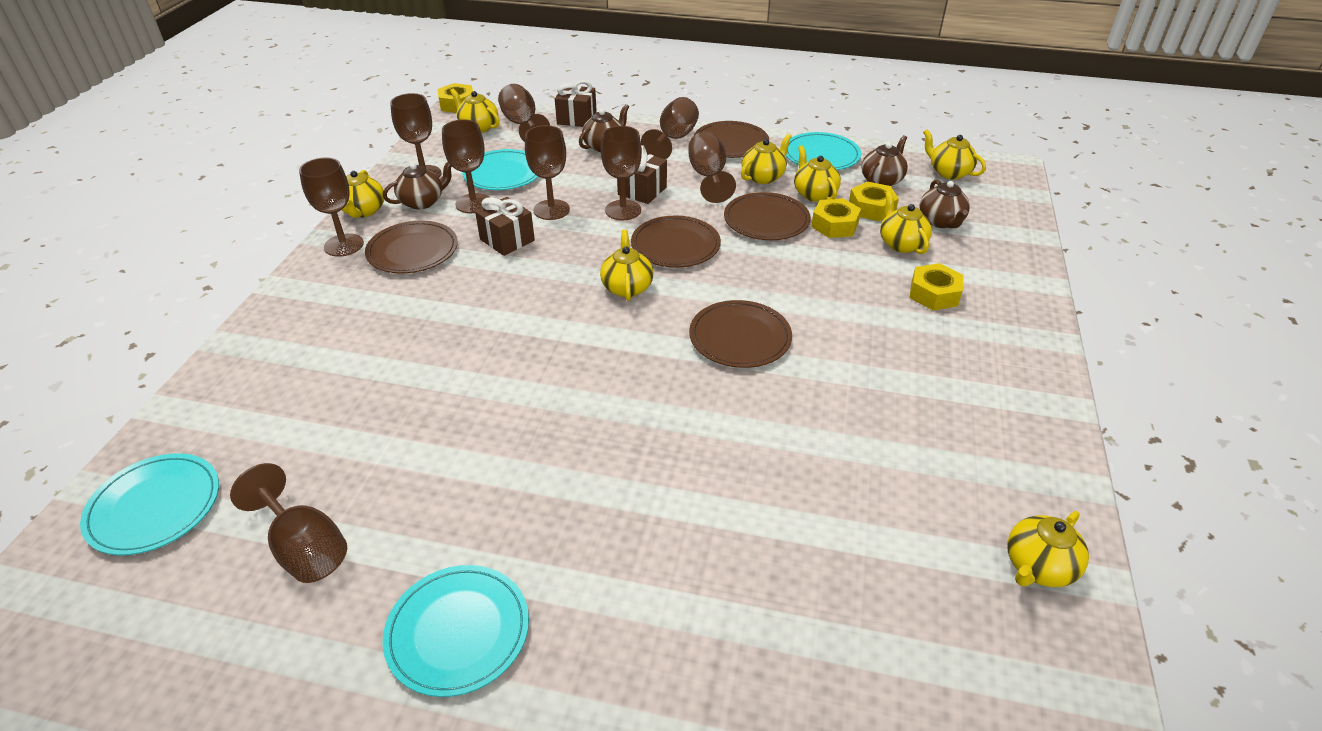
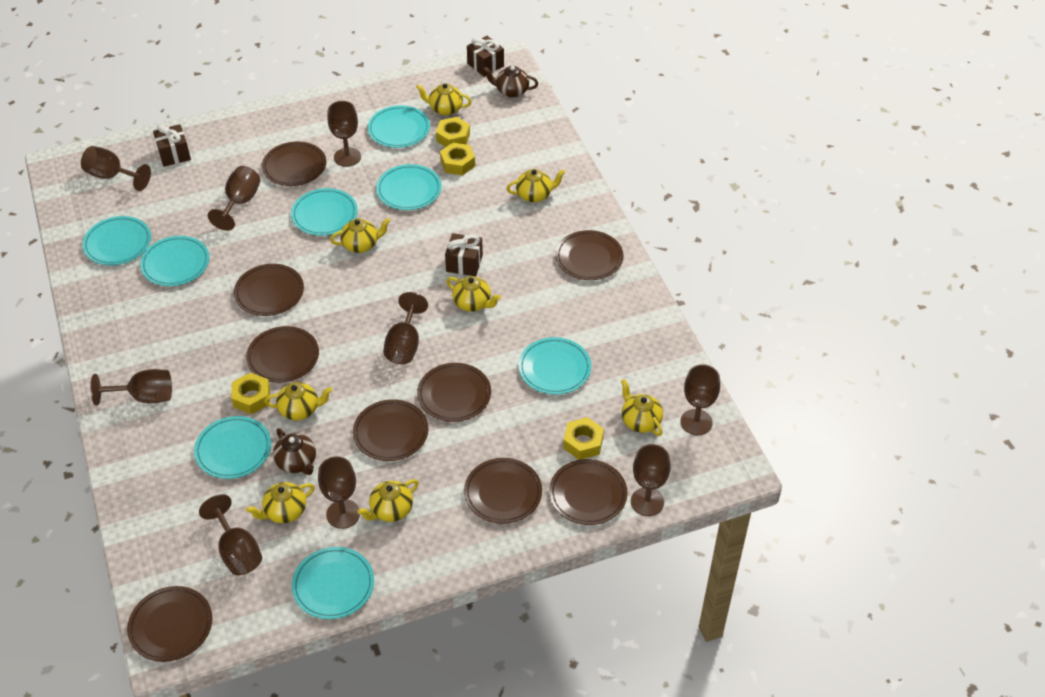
brown plate: [365,221,458,274] [631,216,721,268] [689,300,792,368] [694,121,769,158] [724,192,811,240] = 5 -> [127,586,212,662] [234,264,304,316] [246,326,319,383] [262,141,326,186] [353,399,429,461] [417,363,491,422] [464,458,542,524] [549,459,627,525] [555,230,623,280] = 9
brown teapot: [383,161,452,210] [579,104,629,152] [861,135,908,186] [920,180,970,228] = 4 -> [273,428,316,475] [483,66,538,98] = 2
turquoise plate: [80,453,219,555] [382,565,529,697] [462,149,539,190] [786,132,861,170] = 4 -> [82,216,151,265] [140,236,209,286] [194,416,271,479] [291,188,358,236] [292,547,374,619] [368,105,430,148] [376,164,442,210] [518,337,591,395] = 8

